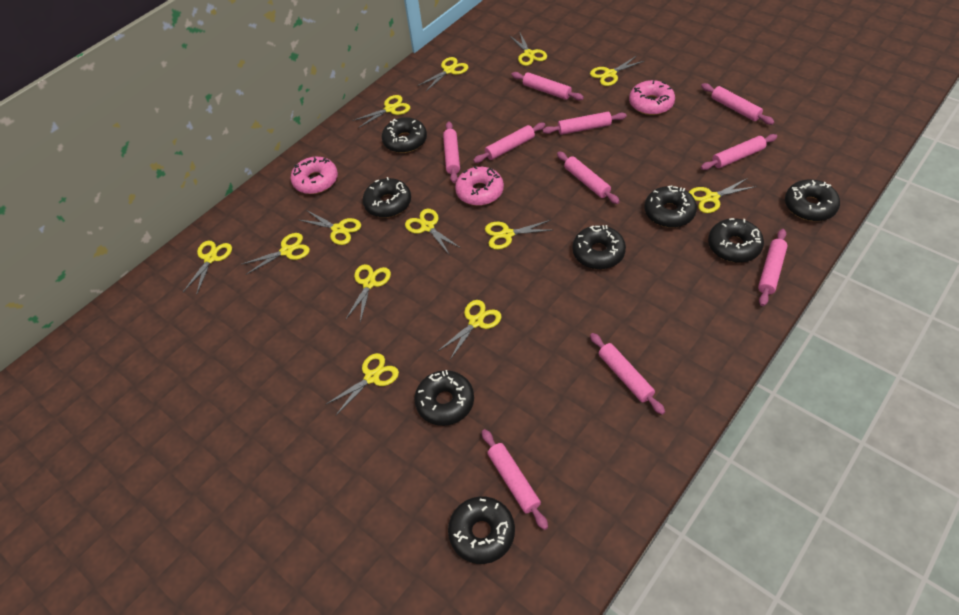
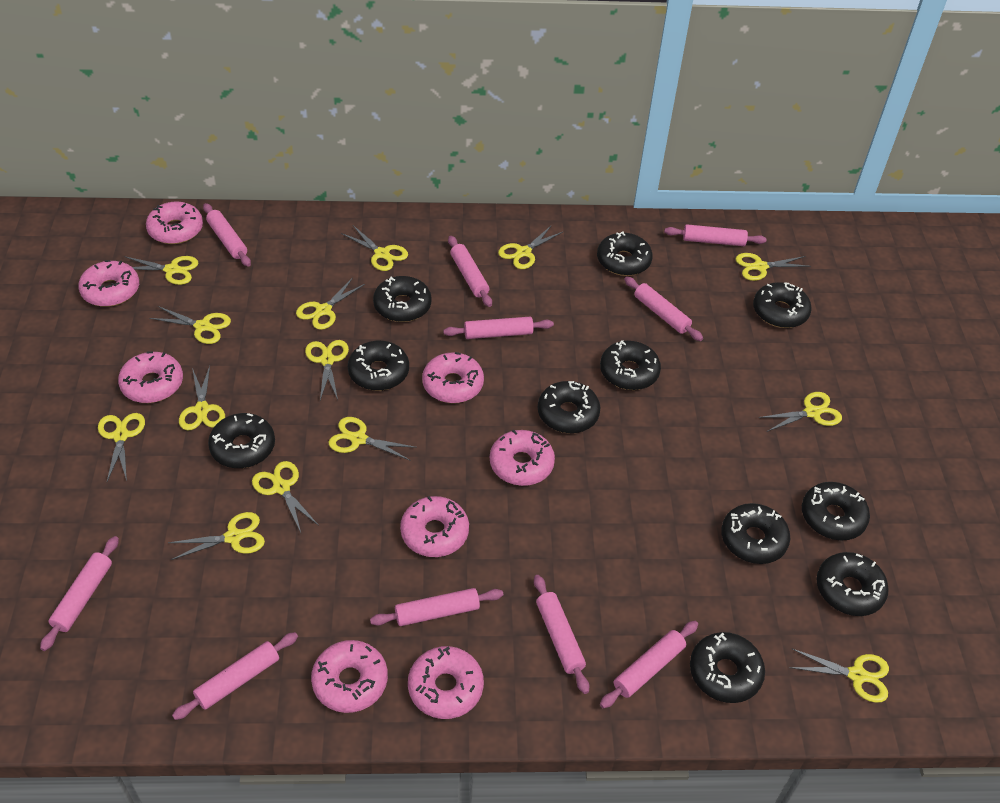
black donut: [363,177,411,218] [382,117,427,153] [414,370,474,426] [448,496,515,564] [573,225,626,269] [645,186,697,228] [708,218,764,263] [785,180,840,221] = 8 -> [208,413,275,468] [348,341,409,391] [373,276,432,322] [538,381,601,433] [597,231,653,276] [600,340,661,390] [690,632,765,703] [721,503,790,564] [753,282,812,328] [802,482,870,541] [817,552,889,616] = 11
pink donut: [291,157,338,194] [455,166,504,206] [629,80,675,115] = 3 -> [78,260,139,307] [118,351,183,403] [146,202,203,244] [311,640,388,713] [400,496,469,557] [408,646,484,719] [422,352,484,403] [490,430,555,486] = 8
yellow scissors: [183,241,232,295] [241,233,310,275] [300,210,361,245] [325,353,399,416] [345,264,391,322] [352,95,410,128] [405,209,461,254] [417,57,469,91] [437,300,501,360] [485,220,552,250] [509,33,547,66] [590,56,644,86] [689,178,756,213] = 13 -> [98,413,145,482] [124,256,198,285] [149,306,231,344] [168,512,265,560] [179,366,225,430] [252,461,319,532] [296,278,365,330] [305,340,349,400] [329,417,417,460] [341,226,408,271] [498,225,563,269] [735,253,811,281] [759,392,842,432] [789,649,889,703] = 14

